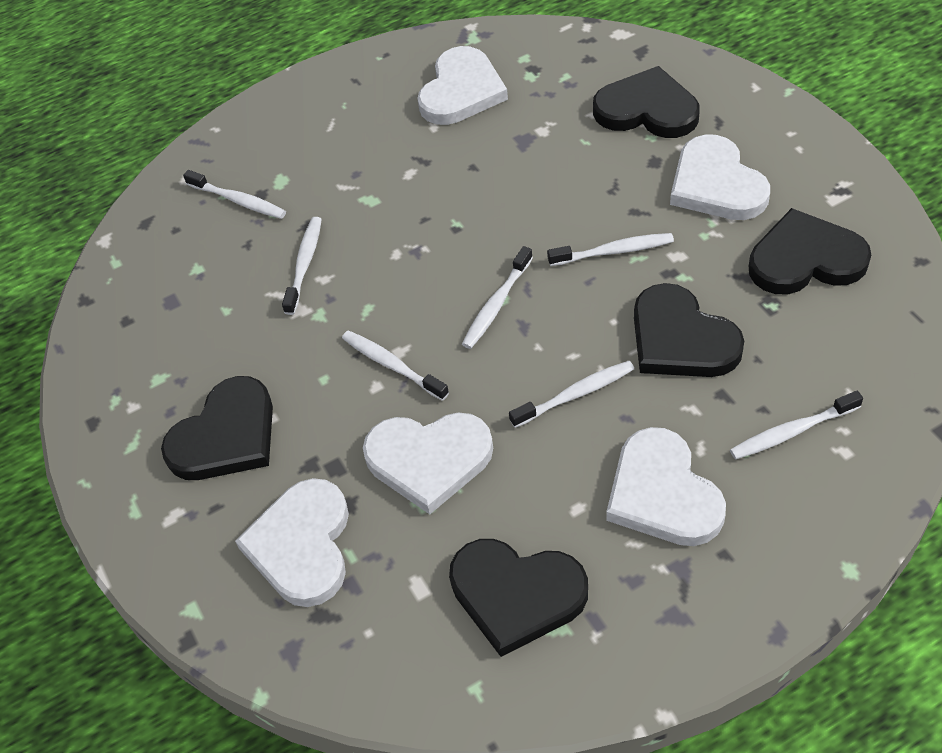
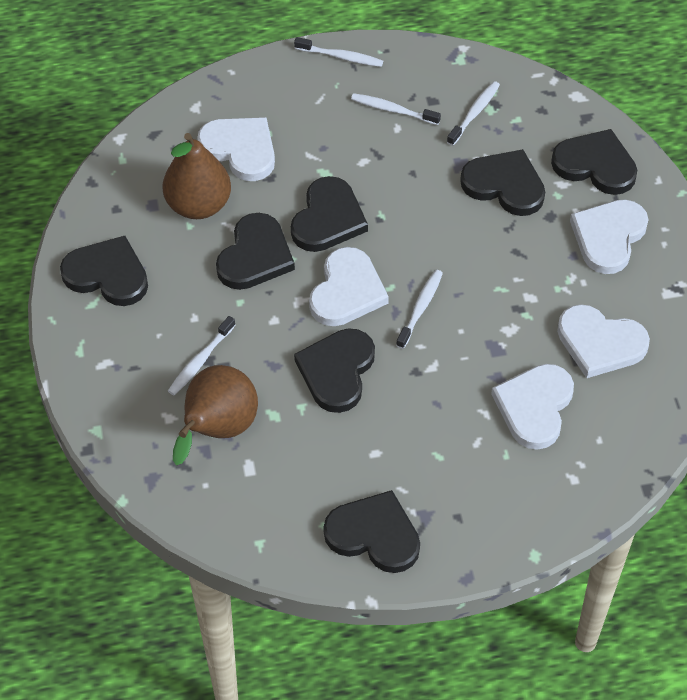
black heart: [161,376,273,480] [449,539,588,657] [593,66,700,138] [634,283,744,377] [749,208,871,294] = 5 -> [60,236,148,306] [216,213,295,290] [291,176,368,252] [294,328,375,413] [324,490,420,573] [460,149,545,216] [551,129,637,195] = 7
brown pear: none = 0 -> [162,133,231,219] [173,365,258,465] = 2
white toothbrush: [183,170,286,219] [282,217,322,315] [342,330,449,401] [462,246,533,349] [509,361,634,428] [547,233,674,266] [730,391,863,460] = 7 -> [168,316,235,395] [294,37,383,67] [351,93,441,125] [396,270,443,349] [447,81,500,146] = 5

